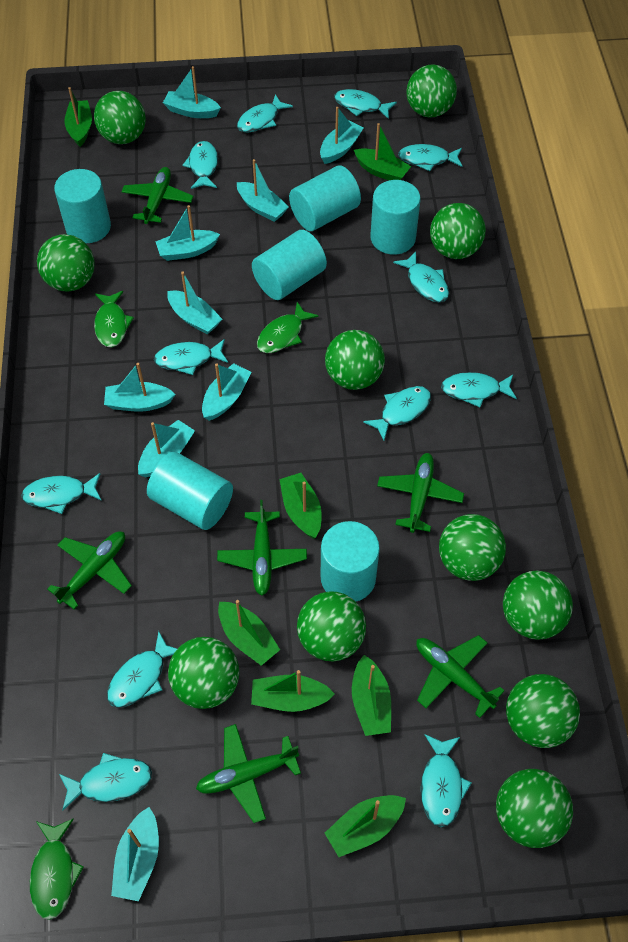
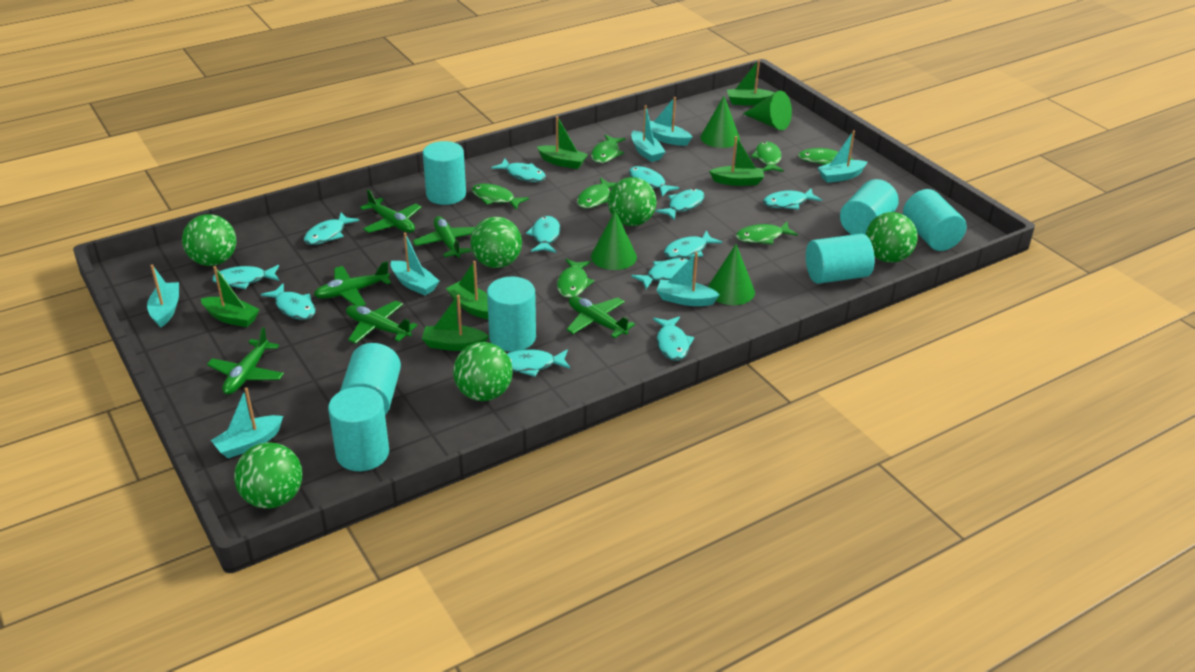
green ball: [37,234,95,292] [94,91,146,144] [168,637,239,709] [297,591,366,661] [325,330,385,390] [406,64,457,118] [430,203,486,259] [439,514,506,581] [496,769,573,848] [503,571,573,640] [506,674,580,748] = 11 -> [182,214,236,266] [234,442,302,509] [453,342,513,401] [470,217,522,268] [608,177,657,226] [866,212,918,263] = 6
green boat: [64,87,92,147] [218,600,280,666] [251,670,335,712] [279,473,322,539] [325,795,406,857] [352,655,391,736] [354,123,411,180] = 7 -> [201,266,260,327] [422,295,489,351] [446,261,488,319] [537,116,588,169] [709,136,764,186] [727,60,774,106] = 6
green cone: none = 0 -> [591,211,637,270] [700,96,740,148] [708,244,755,305] [743,91,792,130] = 4
green fish: [30,818,84,920] [94,291,134,347] [257,302,318,353] = 3 -> [472,184,529,210] [557,259,594,298] [577,177,616,208] [591,135,626,163] [736,222,798,245] [751,141,784,172] [798,148,854,165] = 7
turquoise boat: [104,363,175,412] [111,807,159,902] [138,420,195,477] [155,205,220,261] [163,66,221,118] [167,272,222,334] [202,363,251,421] [237,159,289,222] [320,107,363,164] = 9 -> [147,265,179,328] [211,387,283,458] [391,233,439,296] [631,105,666,162] [650,97,692,146] [656,252,720,306] [818,130,867,183] = 7
turquoise cylinder: [54,169,111,243] [147,452,233,530] [252,230,327,300] [289,165,361,231] [321,521,380,602] [370,180,421,255] = 6 -> [328,387,389,471] [340,343,401,415] [423,141,466,205] [487,276,536,352] [806,234,875,284] [840,179,899,235] [903,189,966,251] = 7

